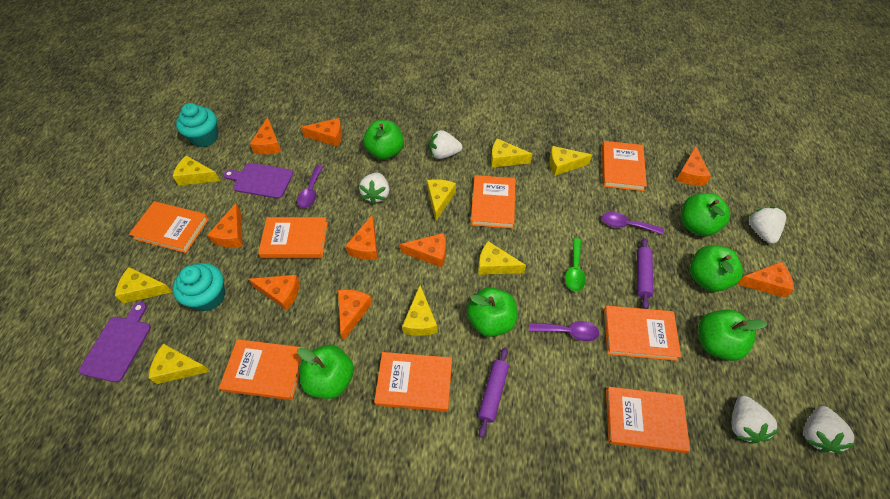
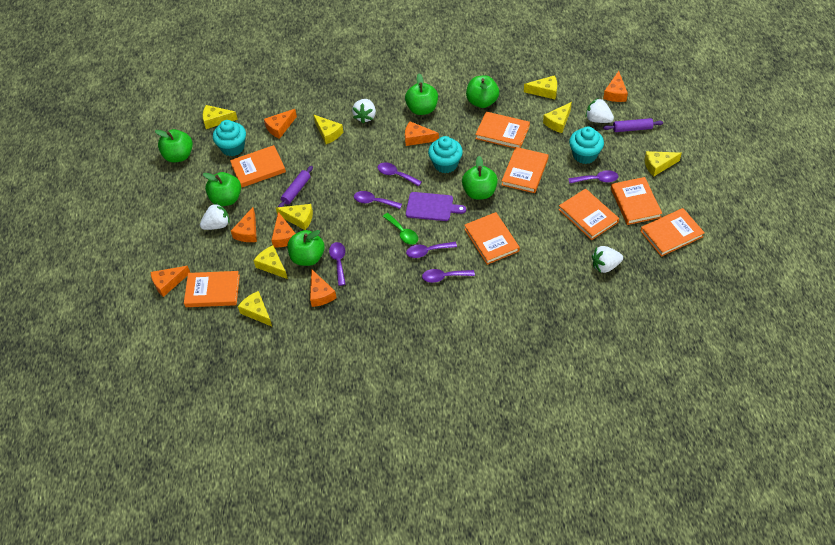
orange cheese: [207,203,243,247] [248,275,300,310] [250,117,281,154] [301,118,342,147] [338,289,372,341] [346,215,378,260] [400,233,446,268] [676,146,711,186] [737,262,794,298] = 9 -> [151,266,190,297] [231,207,257,242] [264,109,297,139] [271,212,296,248] [310,269,337,307] [405,121,439,146] [603,71,628,102] = 7
purple cutting board: [79,302,151,382] [223,163,293,199] = 2 -> [406,192,466,221] = 1
purple spoon: [297,165,323,208] [529,321,599,341] [602,212,663,235] = 3 -> [329,242,346,286] [354,191,402,209] [378,162,422,186] [406,242,457,258] [422,269,475,283] [568,170,618,184] = 6
turquoise cupcake: [173,263,225,311] [176,103,219,147] = 2 -> [213,120,246,156] [428,136,463,173] [569,127,604,164] = 3
white strawberry: [359,172,389,204] [429,130,462,159] [731,396,780,444] [748,207,786,244] [804,406,855,454] = 5 -> [200,203,230,230] [352,99,376,124] [586,98,614,123] [592,246,623,273] = 4

